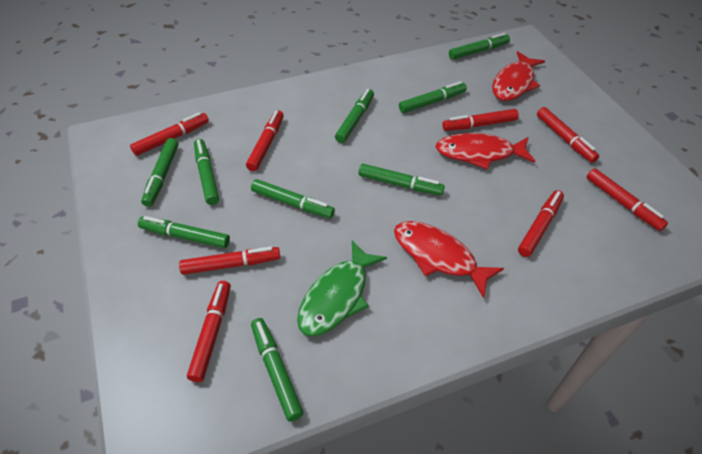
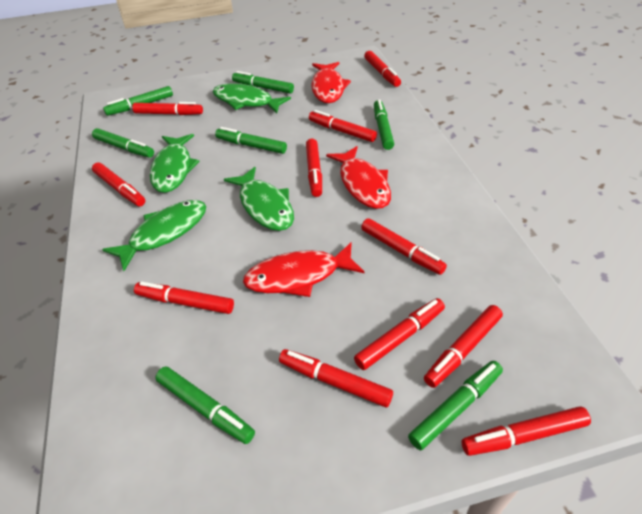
green fish: [297,240,387,336] = 1 -> [102,200,206,271] [150,134,200,193] [212,83,291,114] [224,167,294,231] = 4
green marker: [138,216,230,248] [141,138,178,207] [194,139,219,205] [251,179,335,218] [251,318,304,422] [335,89,374,143] [359,164,445,195] [399,81,467,113] [449,33,510,60] = 9 -> [92,128,154,158] [103,86,173,116] [155,367,255,444] [215,127,287,154] [232,71,294,94] [374,99,394,150] [408,361,503,450] = 7
red marker: [130,112,209,156] [179,247,280,275] [187,281,231,382] [246,110,284,171] [442,109,519,131] [518,190,564,257] [537,107,599,163] [587,168,668,231] = 8 -> [92,162,145,206] [132,102,203,115] [134,281,234,314] [279,349,393,407] [306,139,322,197] [309,110,377,142] [354,298,445,370] [361,218,447,275] [364,51,401,87] [424,305,503,388] [462,406,591,456] = 11

